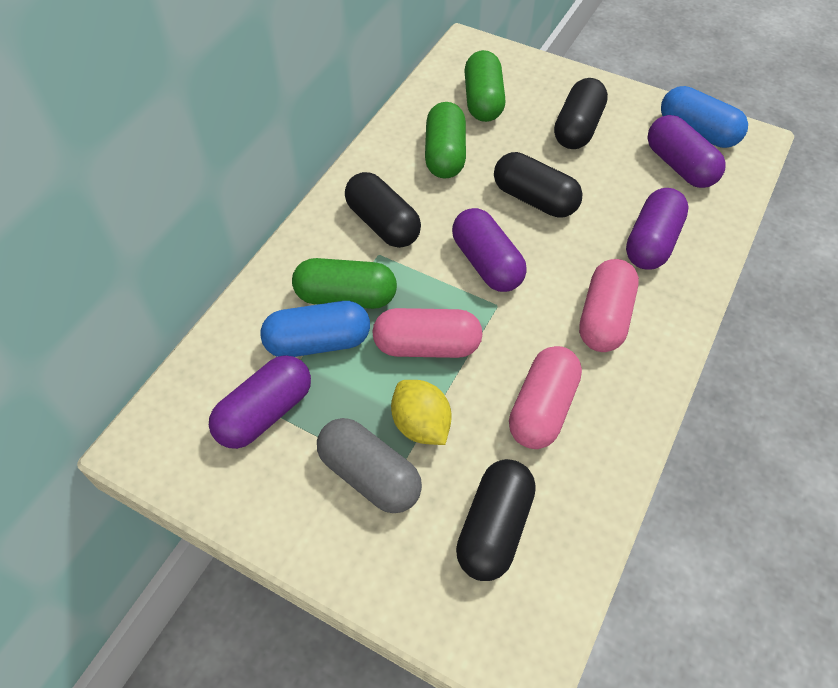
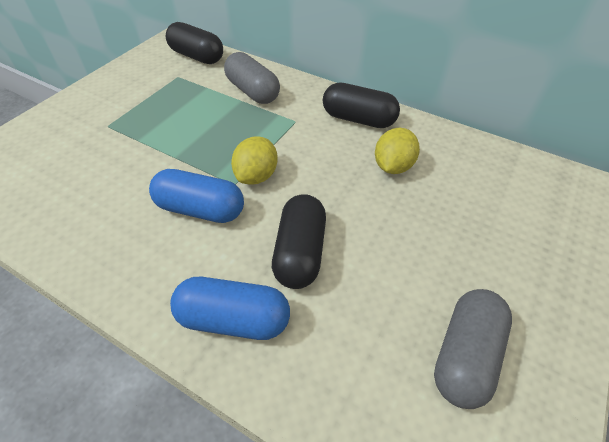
black capsule: [345,172,421,248] [456,459,536,581] [494,152,582,217] [554,78,608,149] = 4 -> [166,22,223,64] [272,194,326,289] [323,83,400,128] = 3
green capsule: [292,258,397,309] [425,102,466,178] [464,50,506,122] = 3 -> none = 0
grey capsule: [317,418,422,513] = 1 -> [224,52,280,104] [434,289,512,409] = 2
pink capsule: [373,308,482,358] [509,346,582,449] [579,259,639,352] = 3 -> none = 0
purple capsule: [209,355,311,449] [452,208,527,292] [626,188,689,270] [648,115,726,188] = 4 -> none = 0
yellow lemon: [391,380,452,445] = 1 -> [231,136,278,185] [375,128,420,174] = 2

